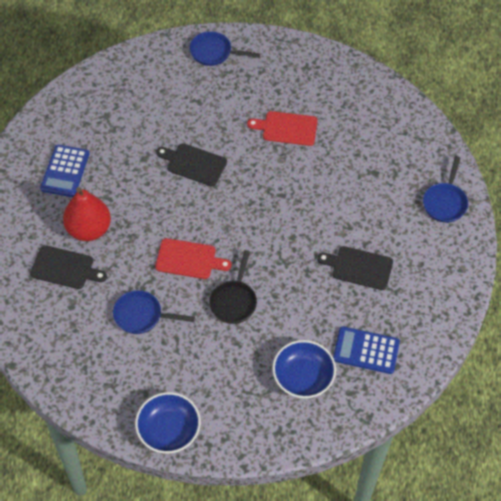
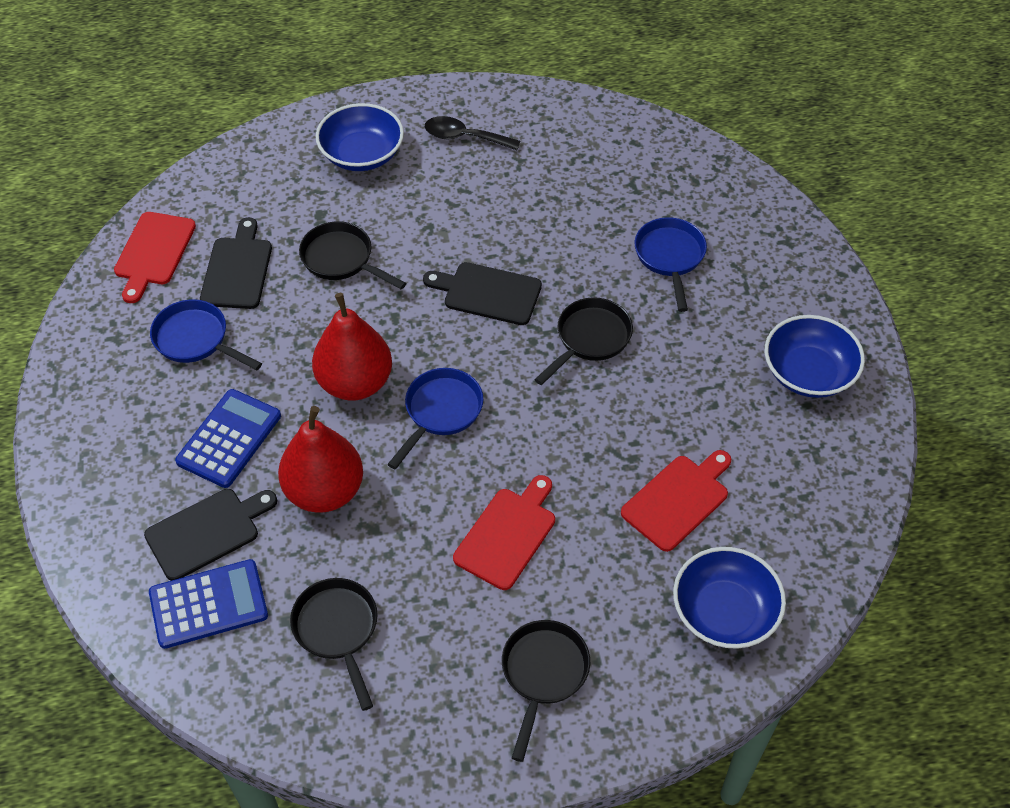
black pan: [209,250,257,324] = 1 -> [290,578,378,711] [299,221,406,289] [502,620,590,762] [534,297,633,385] = 4
black spoon: none = 0 -> [425,116,520,150] = 1
blue bowl: [135,392,201,454] [272,340,336,398] = 2 -> [316,103,404,171] [673,547,786,649] [765,315,865,398] = 3
red cutting board: [155,238,232,279] [247,111,318,146] = 2 -> [114,212,196,303] [453,475,555,590] [621,450,731,552] = 3
red pear: [63,187,111,241] = 1 -> [278,406,363,513] [312,293,392,401] = 2

